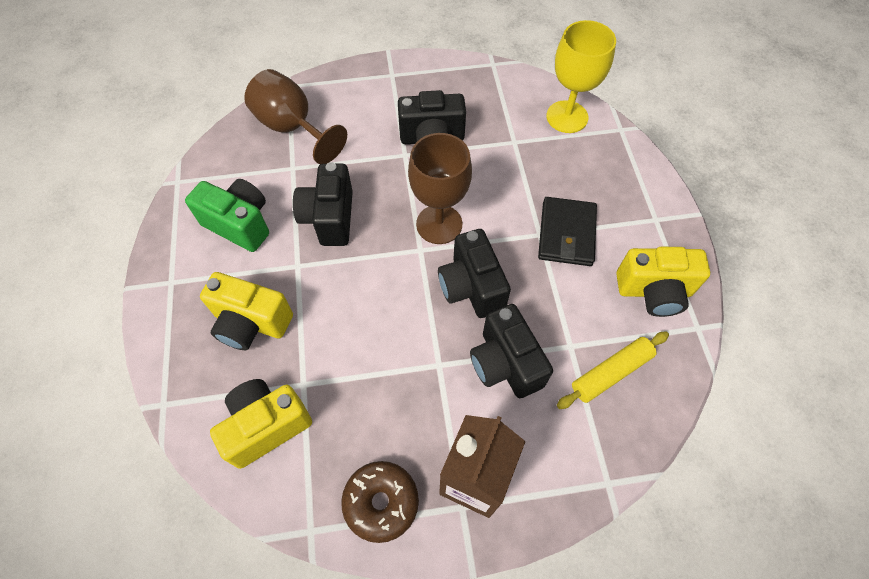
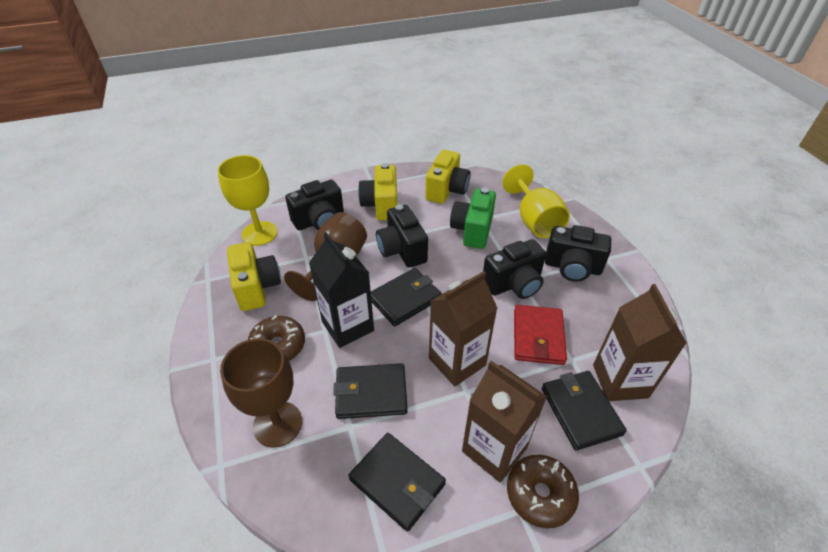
black carton: none = 0 -> [309,232,374,348] = 1
black wallet: [538,197,597,266] = 1 -> [333,363,408,419] [348,433,446,532] [371,268,442,326] [542,371,627,451] = 4
brown carton: [439,415,526,518] = 1 -> [429,271,498,386] [462,361,547,482] [593,284,687,401] = 3
brown donut: [341,461,419,543] = 1 -> [248,315,305,361] [507,455,579,528] = 2
red wallet: none = 0 -> [514,305,567,365] = 1
yellow goblet: [546,20,616,133] = 1 -> [218,155,277,246] [502,164,570,238] = 2
yellow rolling pin: [557,331,669,409] = 1 -> none = 0

